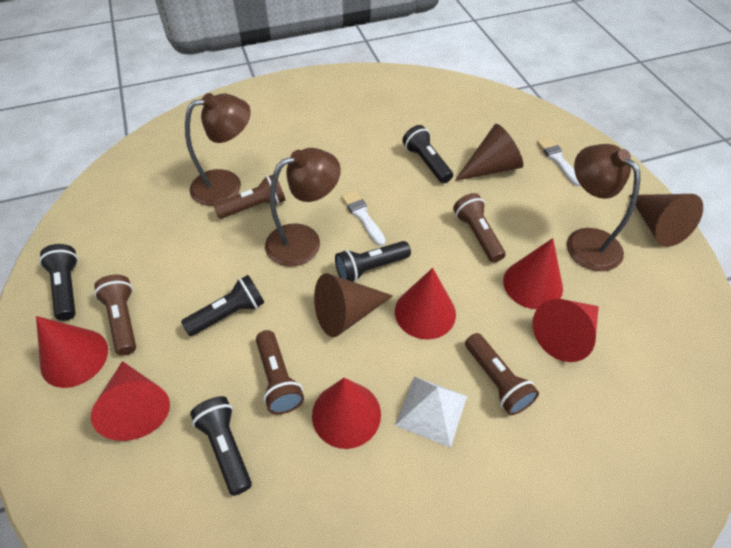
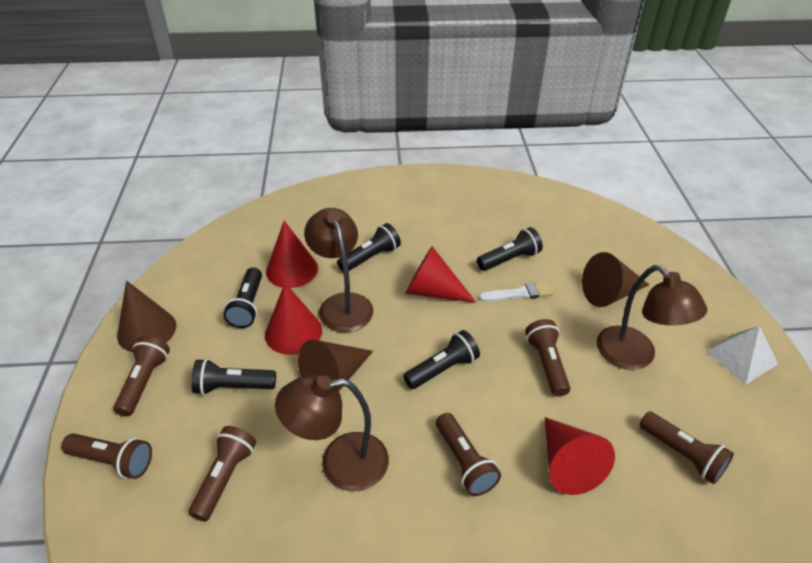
brown flashlight: [94,275,136,355] [213,175,285,219] [256,330,304,414] [453,193,506,263] [465,333,539,415] = 5 -> [61,433,152,479] [113,336,170,416] [189,426,256,522] [436,413,501,496] [525,319,570,397] [640,411,734,484] = 6
red cone: [36,316,108,388] [91,361,170,441] [312,378,381,449] [395,268,456,339] [503,238,563,309] [533,299,599,362] = 6 -> [265,283,322,355] [266,221,318,288] [405,246,476,303] [545,417,615,495] = 4
white brush: [341,191,386,246] [537,137,581,186] = 2 -> [479,282,554,302] = 1

